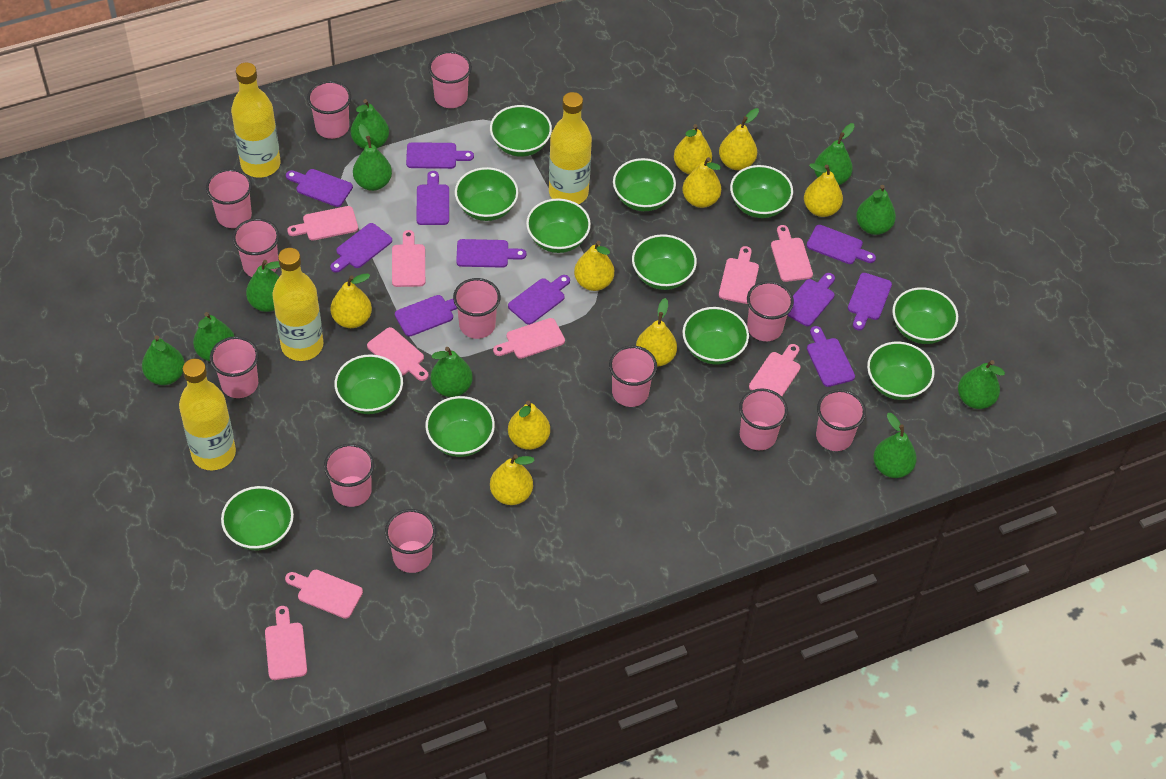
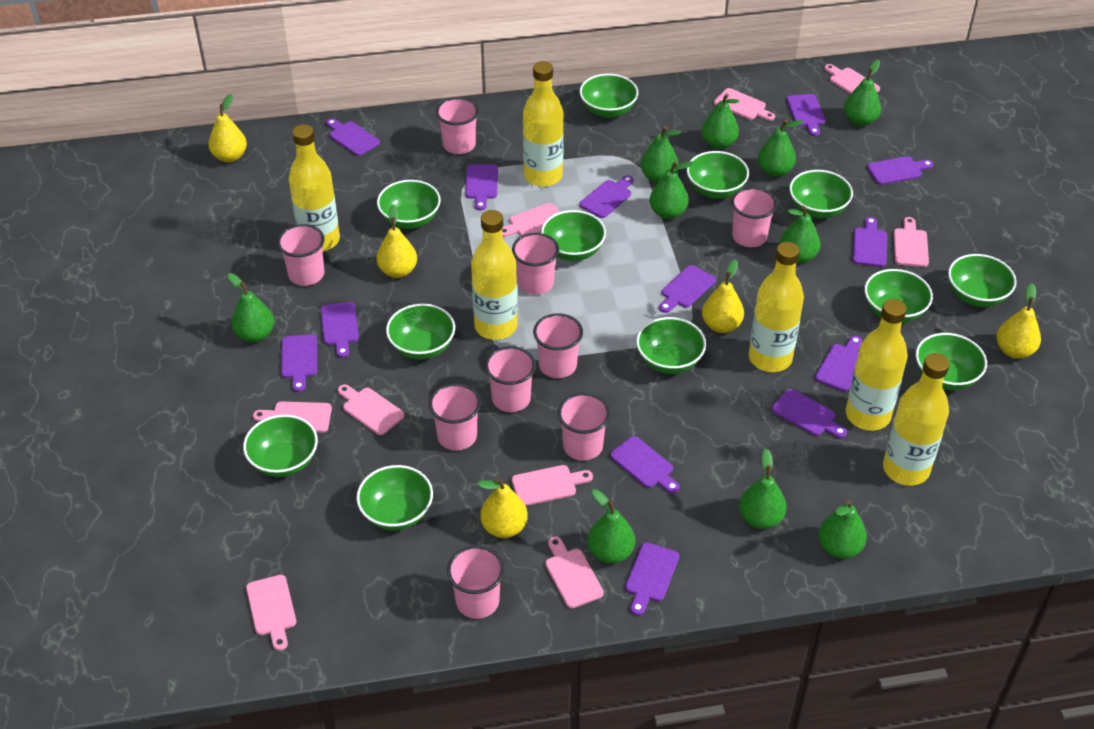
pink cup: [206,169,252,228] [210,336,259,398] [232,218,279,277] [307,81,351,139] [324,444,374,507] [385,509,436,573] [428,51,472,108] [453,278,501,339] [609,346,657,407] [739,388,788,450] [747,281,794,341] [816,389,866,451] = 12 -> [277,224,325,286] [429,383,481,451] [436,97,479,154] [447,546,504,619] [485,346,536,412] [512,233,559,295] [533,313,583,378] [558,393,610,461] [731,187,777,247] = 9
purple cutting board: [286,169,353,207] [330,223,392,273] [395,295,457,337] [406,142,474,169] [416,171,449,225] [456,239,526,268] [508,275,570,325] [787,273,835,326] [806,225,876,264] [807,326,855,387] [848,273,892,330] = 11 -> [281,334,317,392] [321,302,359,358] [326,119,380,156] [465,164,498,210] [580,175,634,218] [610,436,680,494] [625,543,679,616] [659,265,716,313] [772,389,847,438] [787,94,825,136] [815,336,862,391] [853,217,887,267] [867,156,933,185] = 13
yellow bottle: [179,359,236,470] [231,63,280,178] [272,248,324,361] [549,92,592,204] = 4 -> [289,125,340,252] [471,210,518,340] [523,61,564,187] [749,242,804,372] [846,299,908,431] [883,353,950,486] = 6
yellow pear: [330,273,372,328] [490,454,535,505] [508,401,550,450] [574,241,614,291] [636,298,677,367] [674,124,712,174] [682,157,721,208] [719,108,759,170] [804,163,843,217] = 9 -> [209,94,247,162] [377,205,417,278] [477,478,528,538] [702,259,744,333] [997,283,1041,359] = 5

